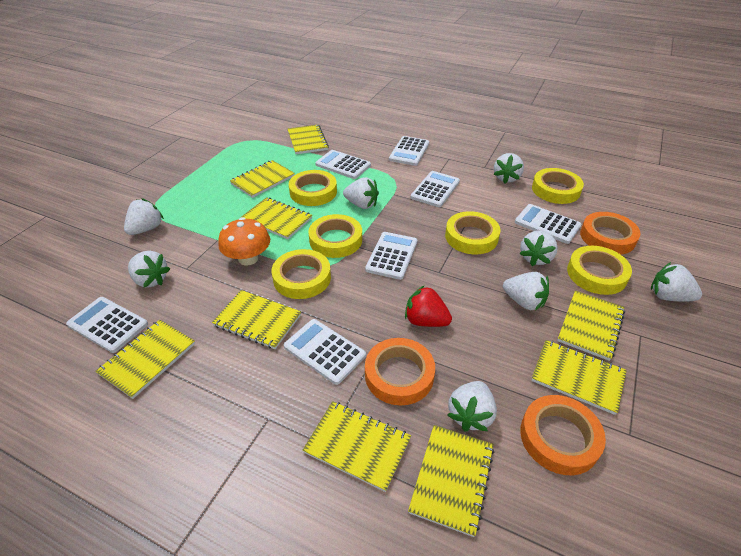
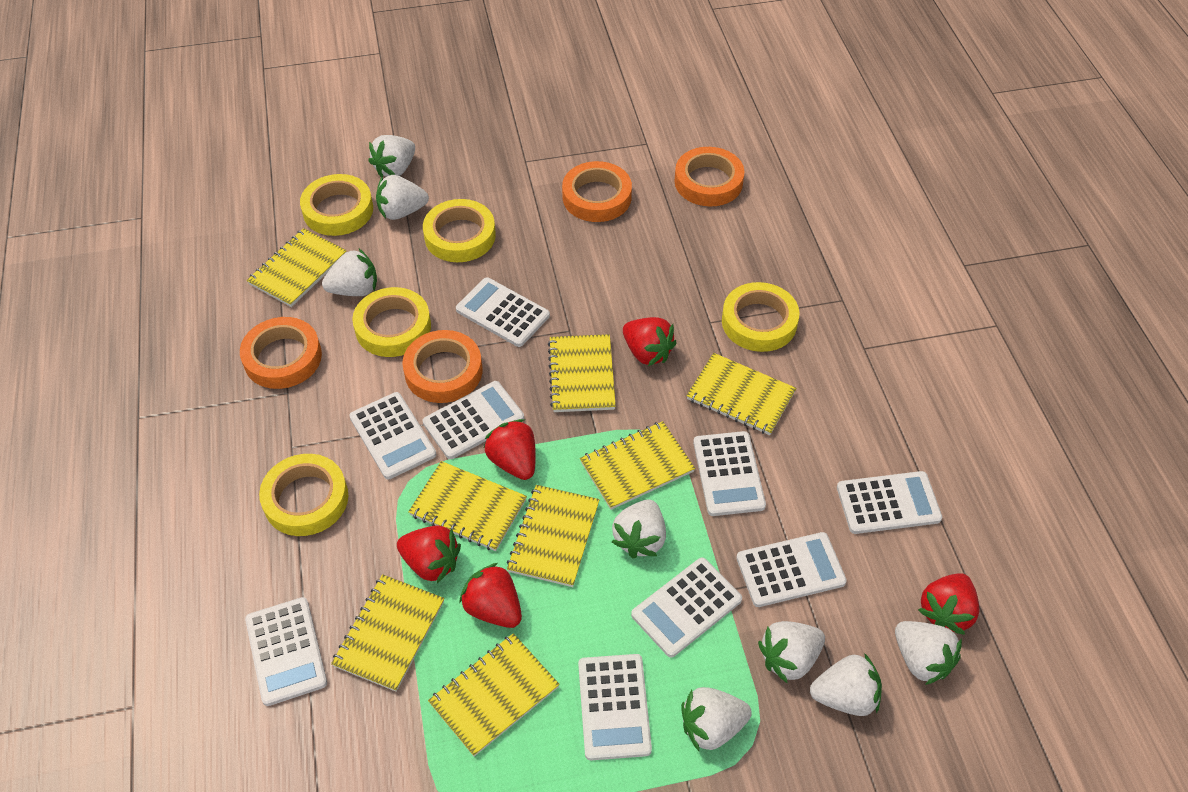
orange mushroom: [218,217,270,266] = 1 -> none = 0
orange tape: [365,338,435,405] [520,395,606,475] [580,212,640,255] = 3 -> [240,317,322,389] [402,330,482,403] [562,161,632,222] [674,147,745,206] = 4
red strawberry: [405,285,452,327] = 1 -> [397,525,461,583] [459,563,522,628] [484,419,536,480] [623,317,677,366] [918,573,980,635] = 5
white calculator: [66,297,148,353] [284,319,366,385] [315,150,371,179] [365,232,417,280] [389,136,429,166] [411,171,460,207] [515,204,581,244] = 7 -> [245,597,327,706] [349,392,436,480] [423,381,524,459] [456,277,550,347] [578,654,652,760] [631,558,742,657] [693,431,766,516] [736,532,847,607] [837,471,942,534] = 9
yellow notebook: [95,320,195,399] [212,290,301,349] [230,160,295,198] [241,197,312,239] [288,125,329,154] [303,401,411,492] [408,425,494,537] [531,340,627,415] [557,290,625,361] = 9 -> [247,228,347,307] [331,574,444,692] [408,461,527,551] [428,633,560,757] [507,485,600,587] [548,334,616,412] [580,421,695,510] [686,353,796,435] = 8
yellow tape: [271,249,331,299] [289,170,337,206] [308,214,362,258] [445,211,500,254] [532,168,584,204] [567,246,632,295] = 6 -> [259,454,349,536] [300,174,373,236] [352,287,431,357] [423,199,496,262] [722,282,800,352] = 5

